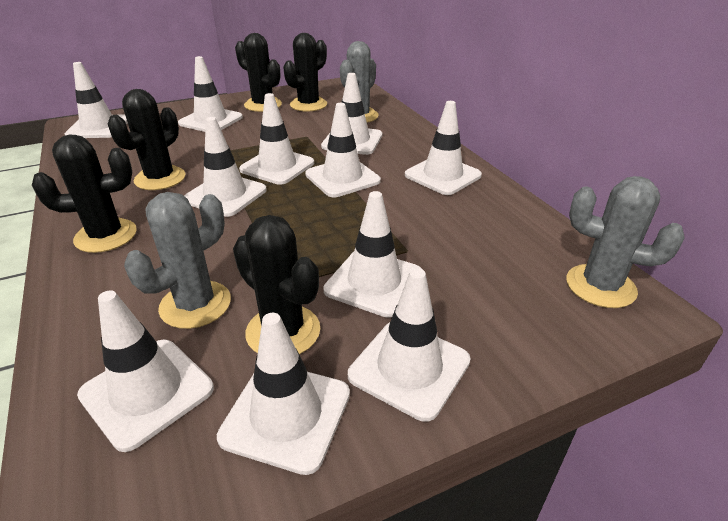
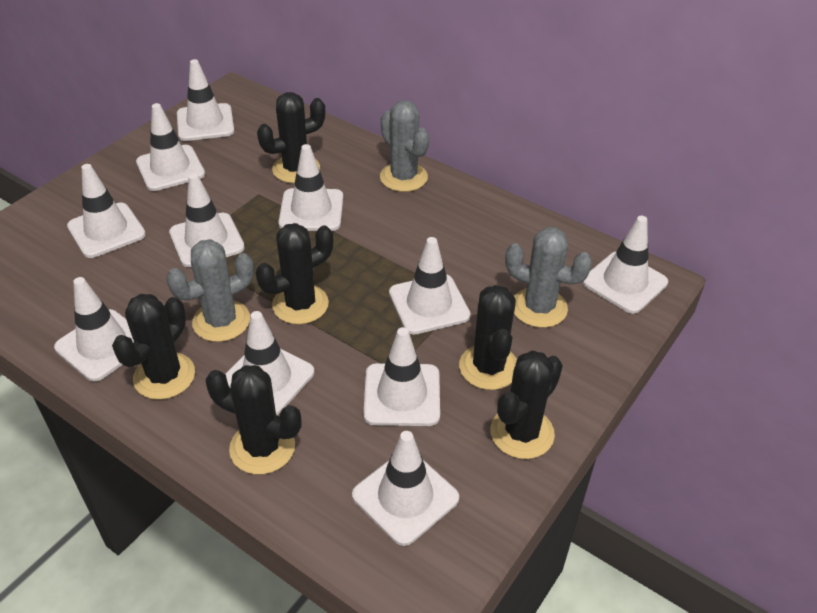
black cactus: [32,135,137,253] [108,89,186,190] [233,215,320,354] [235,33,282,112] [283,33,327,111] = 5 -> [112,294,195,400] [205,365,302,474] [256,223,333,324] [257,92,325,183] [459,285,517,390] [490,350,563,459] = 6

